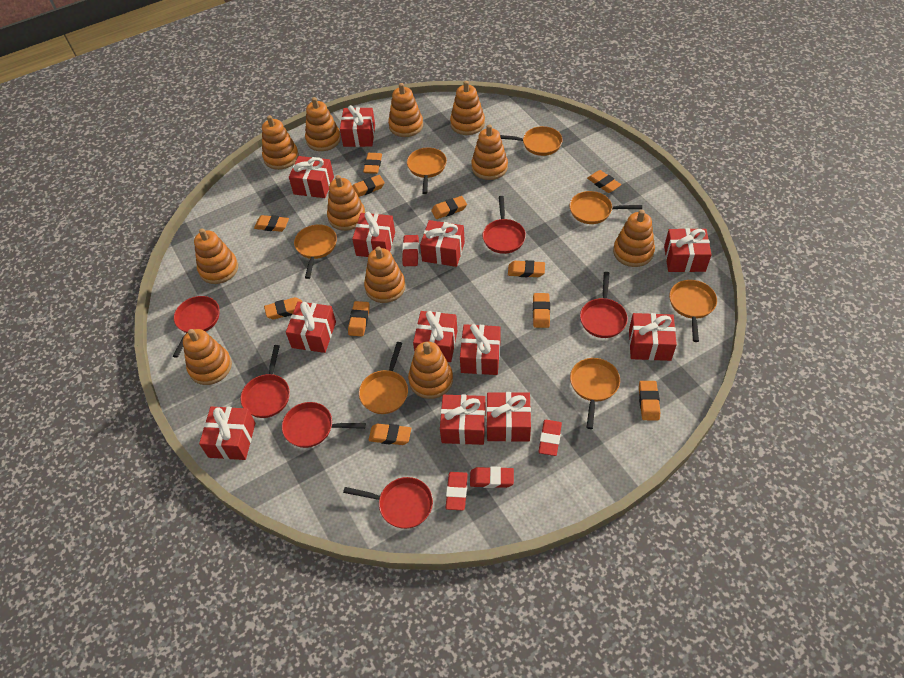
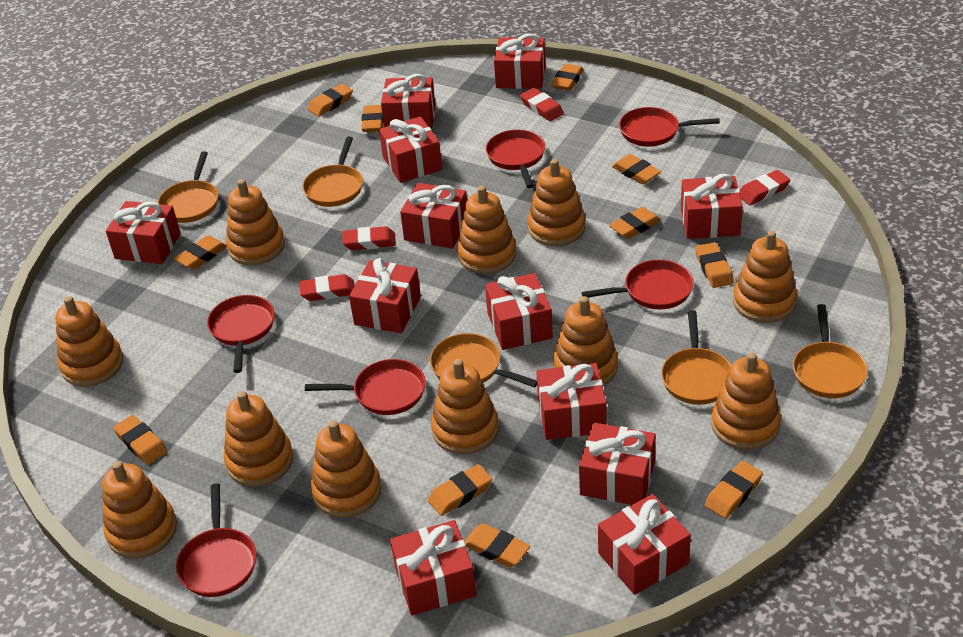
orange pan: [294,224,337,279] [359,342,408,414] [407,147,447,194] [500,126,563,156] [569,191,642,224] [570,358,620,429] [669,280,717,342] = 7 -> [158,152,218,223] [302,136,363,207] [430,333,537,388] [661,310,732,405] [793,304,868,398] = 5

